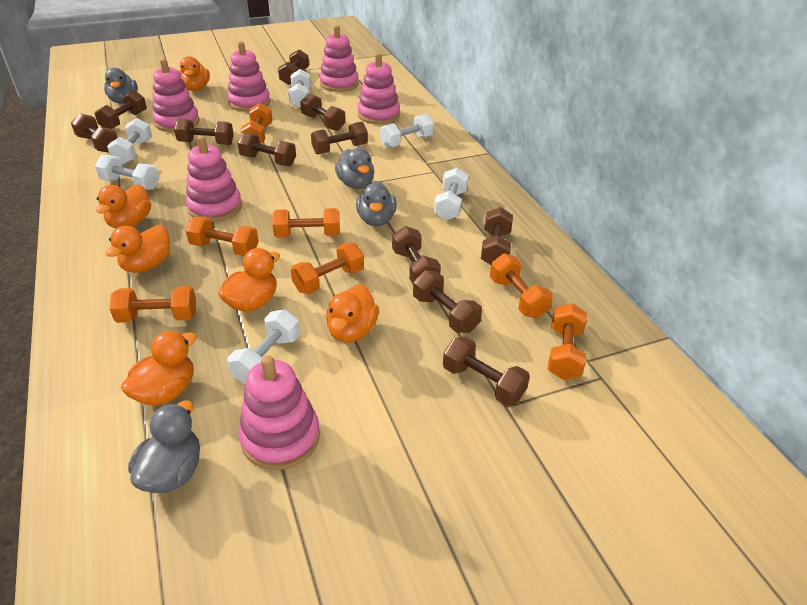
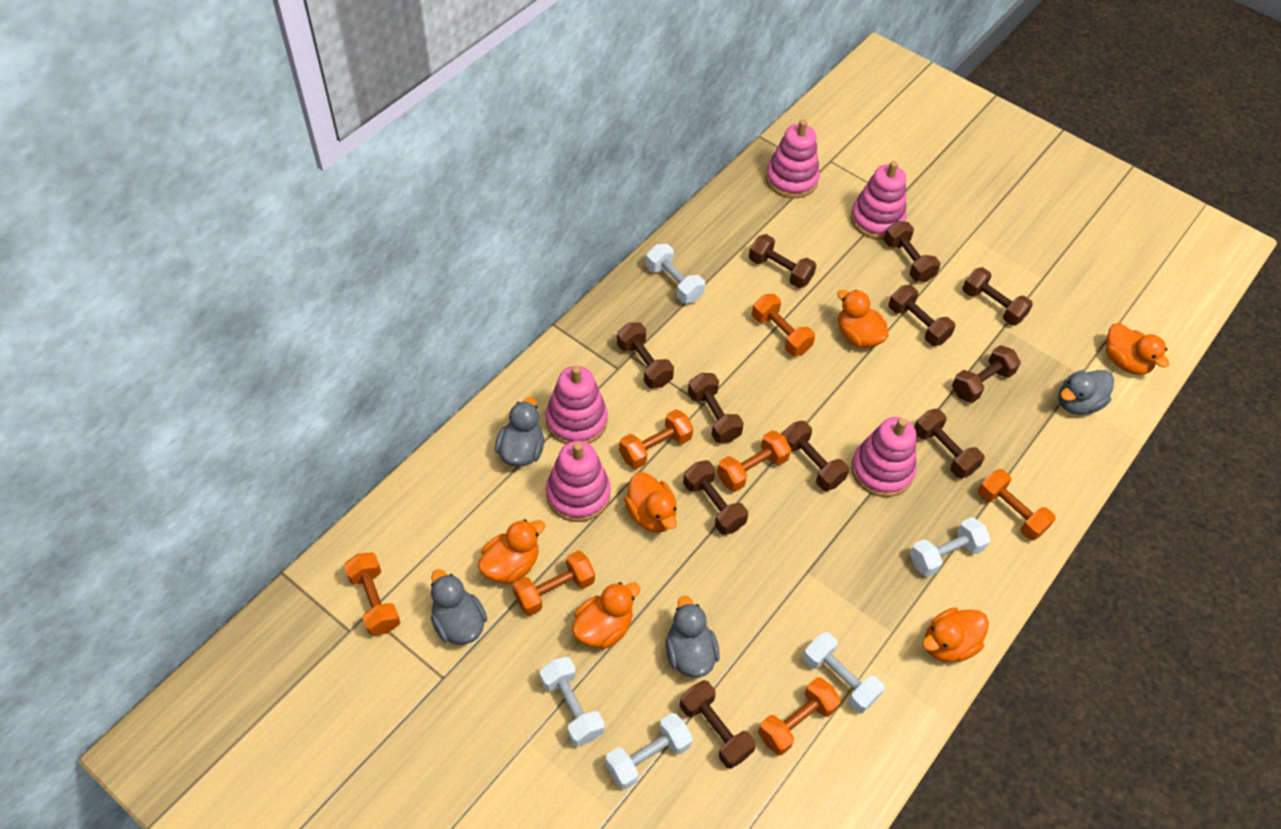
pink stacking toy: [152,58,200,132] [186,136,242,222] [227,41,270,112] [239,355,320,470] [319,25,359,92] [357,53,400,124] = 6 -> [546,366,608,445] [546,441,611,522] [766,119,820,198] [850,161,906,240] [851,417,916,497] = 5
white dumbbell: [95,155,159,190] [107,118,152,165] [227,309,300,384] [288,69,311,108] [380,114,434,148] [434,168,469,220] = 6 -> [540,657,604,747] [605,713,693,790] [646,244,705,303] [803,632,885,713] [910,517,991,577] = 5

